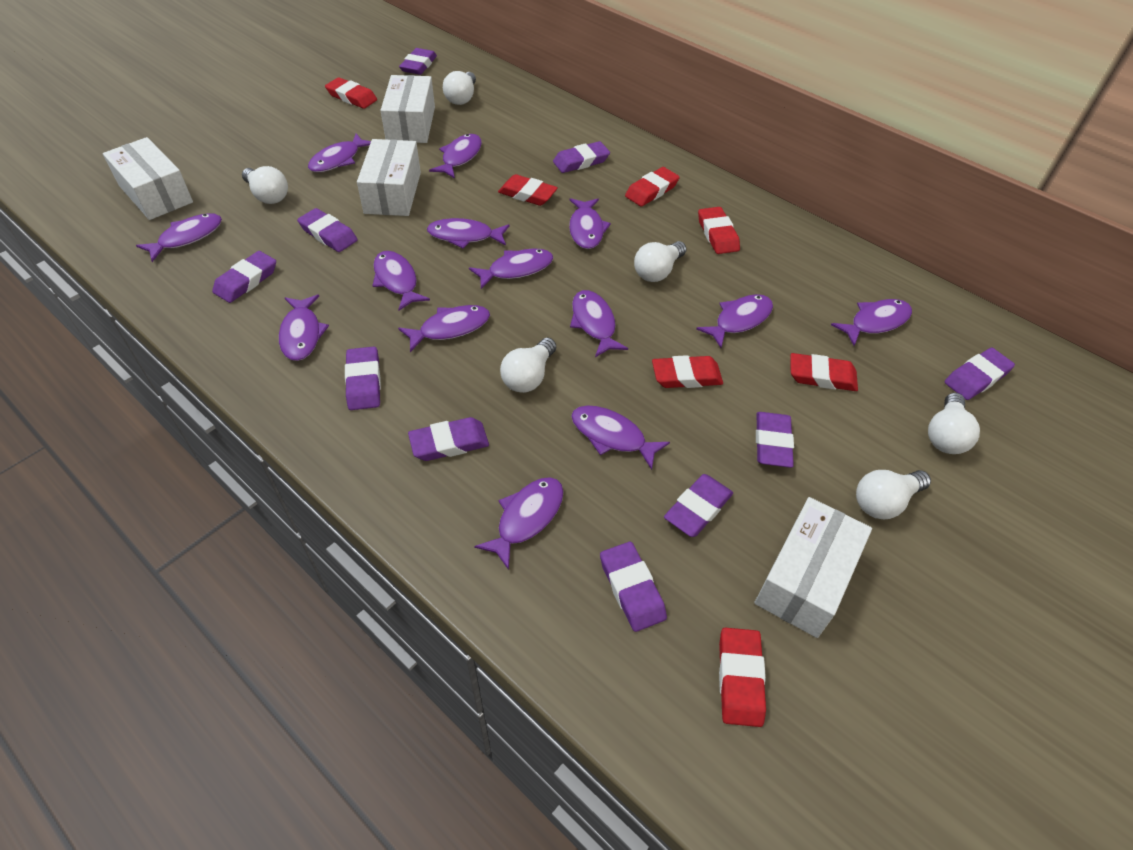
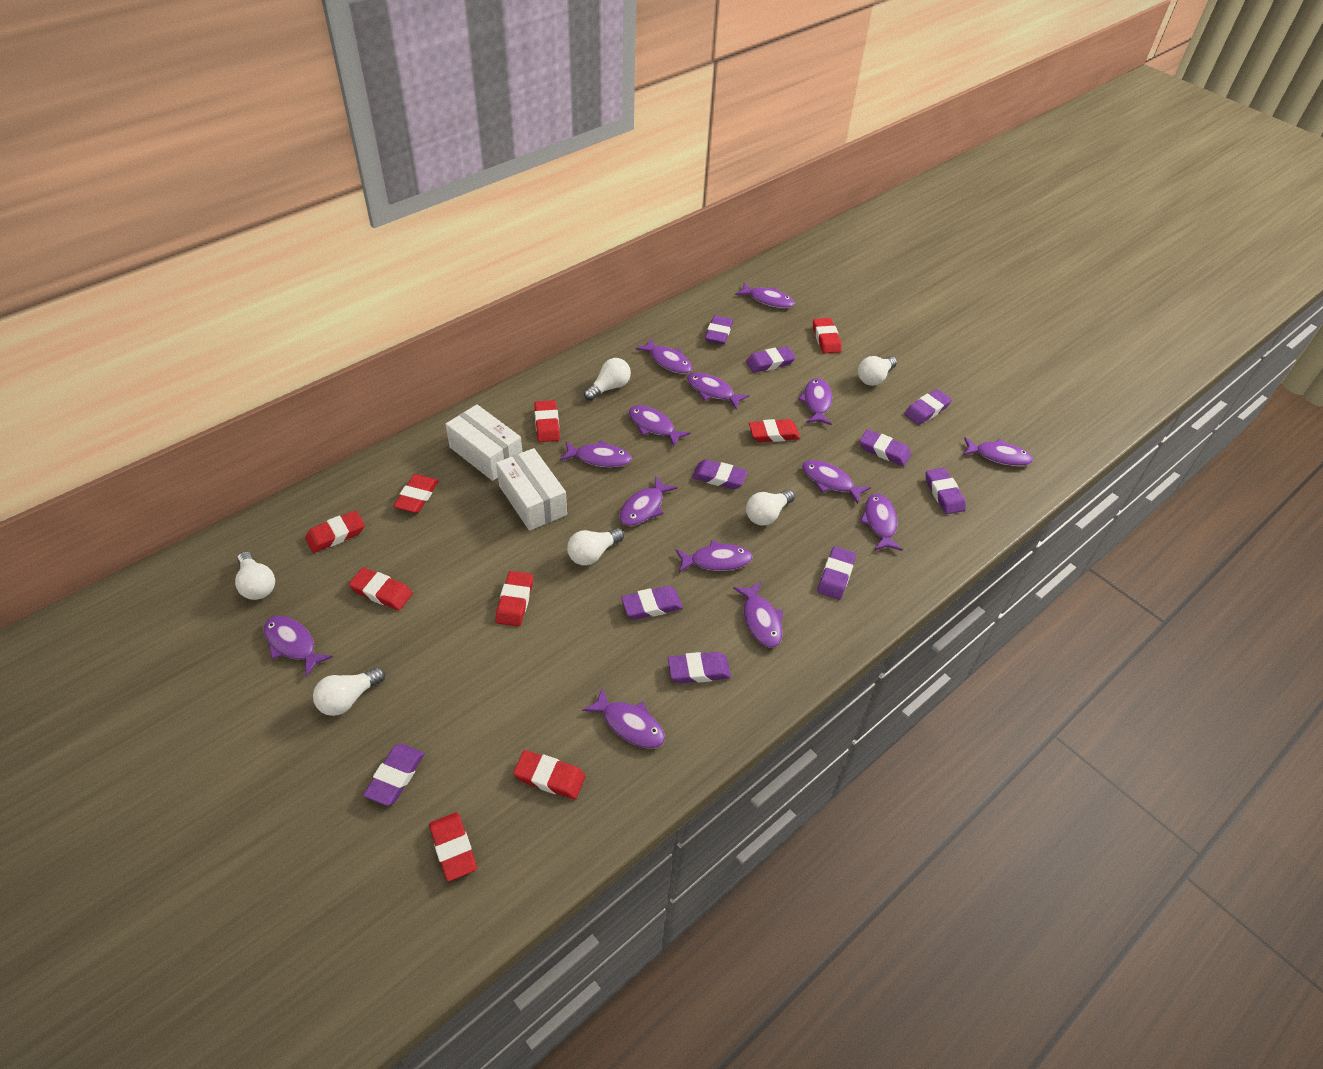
red eraser: [325,77,377,109] [498,174,558,206] [625,167,680,207] [652,355,723,388] [698,207,740,254] [719,628,766,727] [790,353,858,391] = 7 -> [305,511,365,553] [349,568,413,610] [393,474,438,513] [429,812,477,882] [496,571,533,627] [513,750,586,799] [534,400,560,442] [749,419,800,442] [813,318,842,354] = 9
white box: [103,137,193,220] [357,139,421,216] [380,75,435,143] [754,497,872,638] = 4 -> [446,404,522,481] [496,448,567,531] = 2

